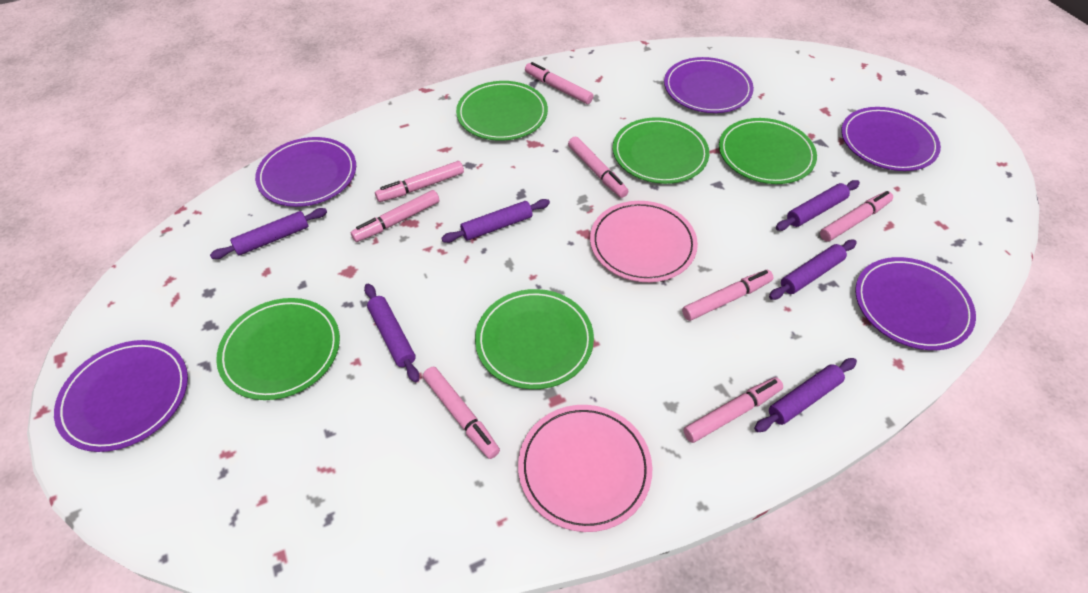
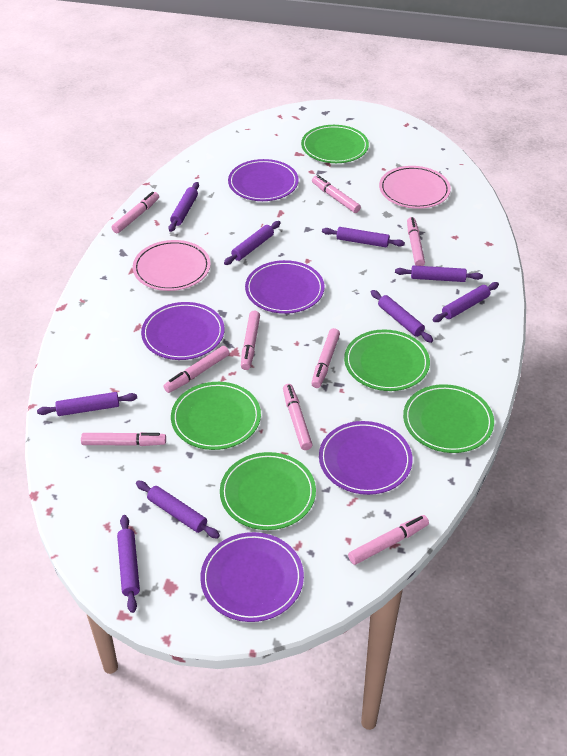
pink marker: [350,190,439,242] [375,161,464,202] [423,367,500,459] [525,62,593,104] [568,137,629,198] [682,270,774,321] [683,377,783,443] [820,191,893,242] = 8 -> [81,432,166,446] [112,192,159,233] [163,346,229,393] [241,311,260,370] [283,384,313,450] [311,328,340,388] [312,175,361,213] [348,515,429,565] [407,217,425,266] = 9
purple rolling pin: [210,208,327,259] [364,284,420,382] [441,199,550,243] [754,358,857,432] [769,240,857,300] [776,180,860,231] = 6 -> [37,392,137,416] [117,515,140,613] [136,481,220,539] [168,182,199,232] [224,221,281,265] [322,227,405,247] [371,290,433,343] [395,265,483,282] [433,282,499,322] = 9

